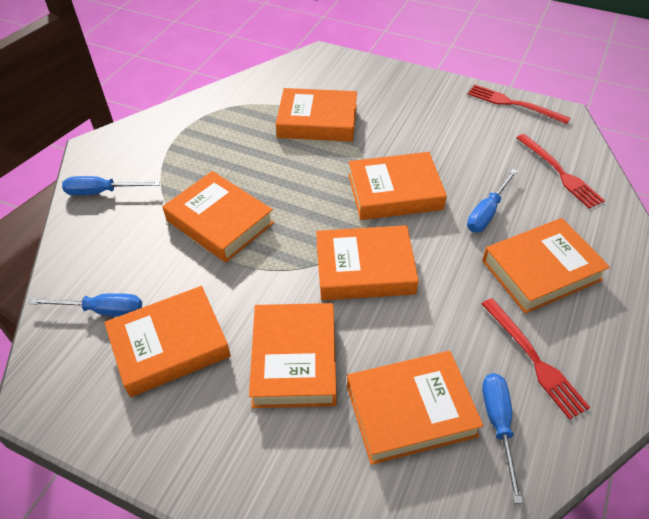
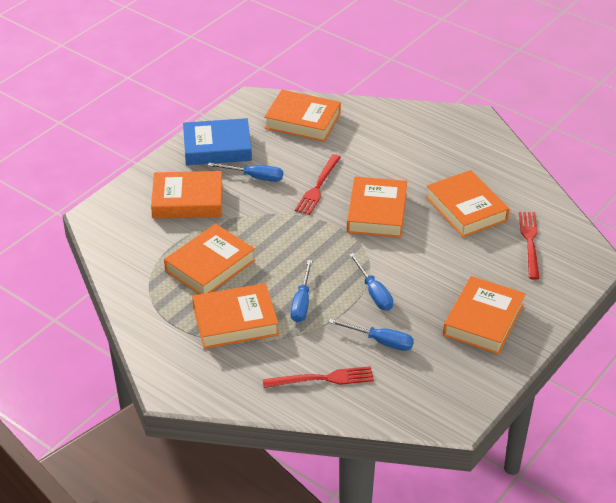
blue book: none = 0 -> [183,118,252,165] = 1
orange book: [104,286,231,397] [162,171,274,263] [249,303,337,408] [276,88,357,142] [316,225,419,300] [347,351,484,465] [348,152,447,220] [482,218,610,314] = 8 -> [151,171,223,218] [164,224,255,294] [192,283,279,349] [264,90,341,142] [347,177,407,238] [426,170,509,237] [443,276,526,355] = 7

